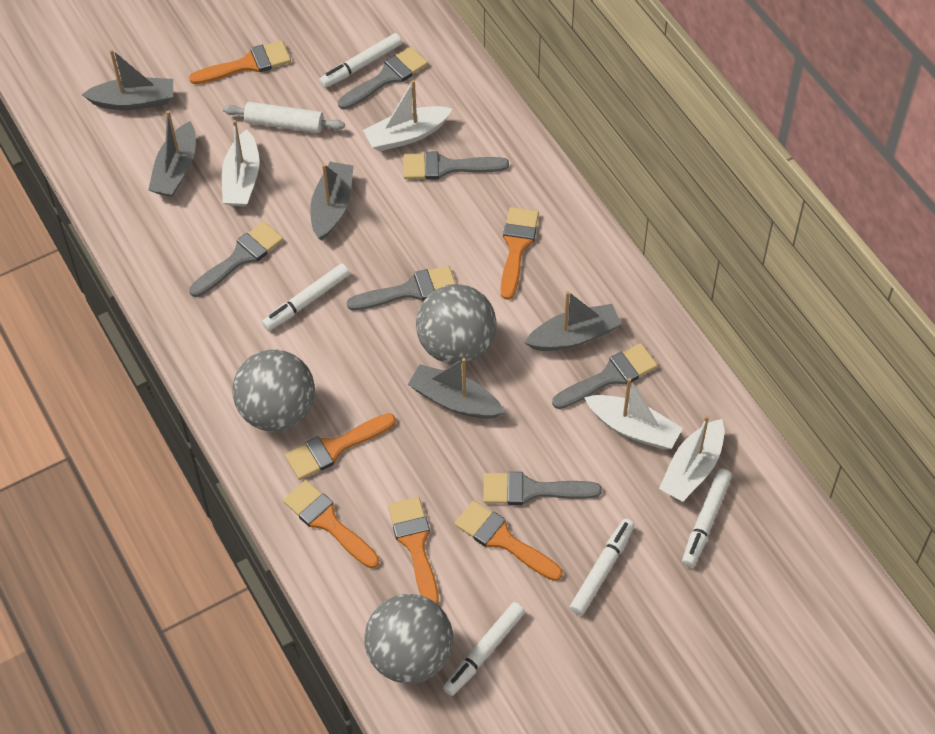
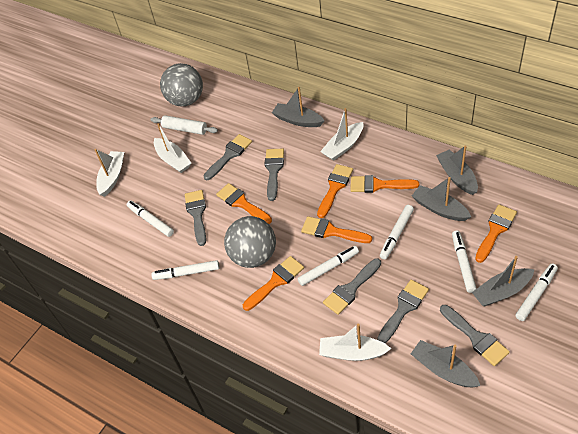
grey ball: [232,350,315,431] [365,594,453,684] [416,284,496,364] = 3 -> [160,63,203,106] [224,216,276,268] = 2
white marker: [262,264,350,331] [319,33,402,88] [443,602,525,696] [570,519,634,615] [682,468,732,567] = 5 -> [127,200,174,237] [151,260,219,280] [297,246,359,286] [380,205,414,259] [452,231,477,293] [515,264,558,321] = 6

